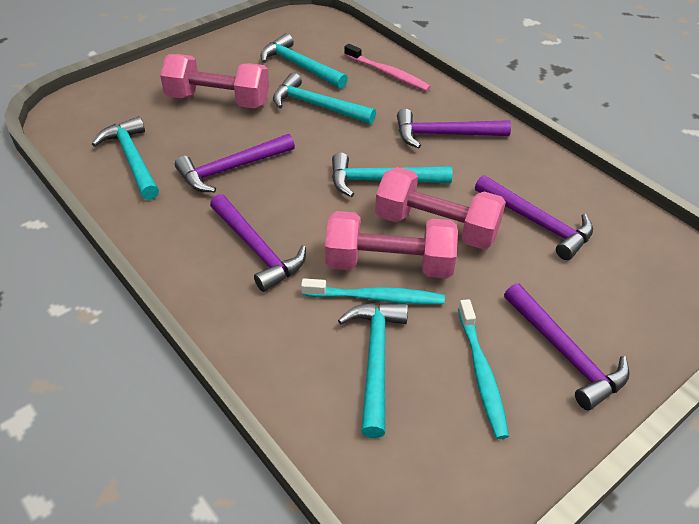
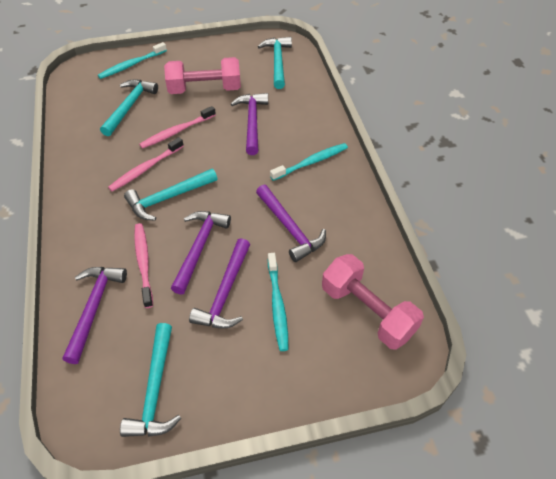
pink dumbbell: [160,54,269,108] [325,211,458,278] [375,167,506,249] = 3 -> [164,57,241,94] [322,254,424,350] = 2
pink toothbrush: [344,44,431,91] = 1 -> [108,137,184,192] [134,223,153,308] [139,106,216,149] = 3
turquoise hammer: [92,116,159,200] [260,33,348,89] [273,73,376,124] [332,152,452,197] [338,303,408,438] = 5 -> [100,80,158,136] [120,323,181,437] [124,169,218,220] [258,37,292,89] = 4
turquoise toothbrush: [301,278,445,304] [458,299,509,439] = 2 -> [98,42,167,79] [268,253,289,351] [270,143,348,181] = 3

